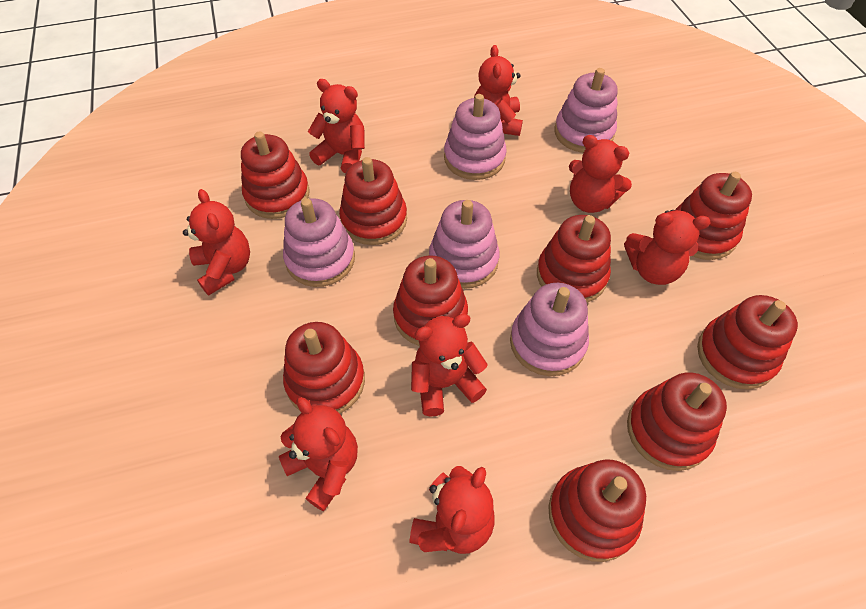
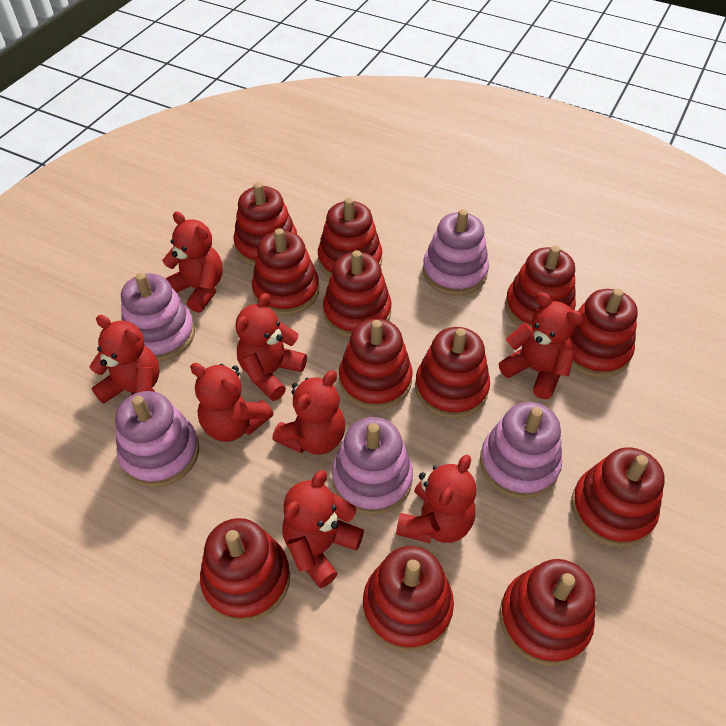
red stacking toy: [241,132,309,219] [283,322,365,414] [339,157,407,245] [393,255,468,346] [537,215,611,303] [548,459,646,562] [627,372,727,471] [675,172,752,260] [697,295,798,389] = 9 -> [200,518,290,623] [233,182,297,266] [252,228,319,315] [318,198,382,278] [323,250,391,338] [339,319,413,410] [363,546,454,652] [415,327,490,418] [499,559,595,666] [505,246,576,328] [570,289,638,378] [571,447,665,547] = 12

